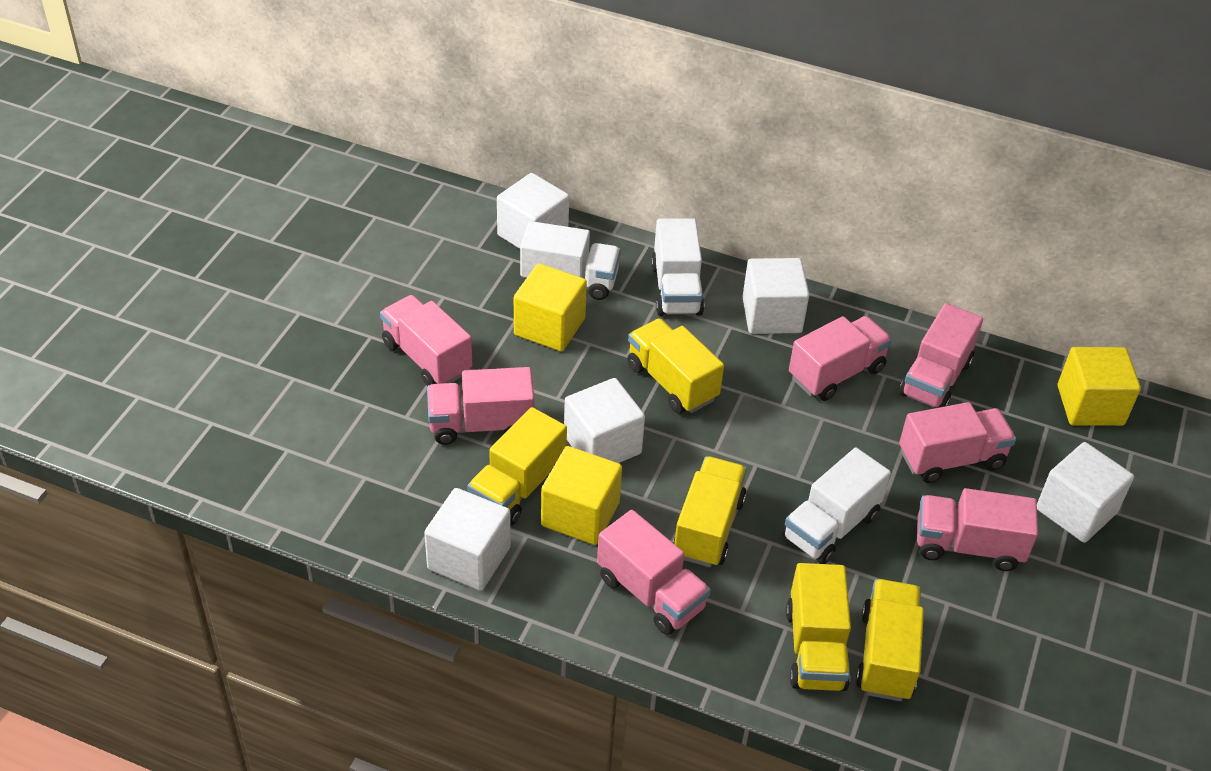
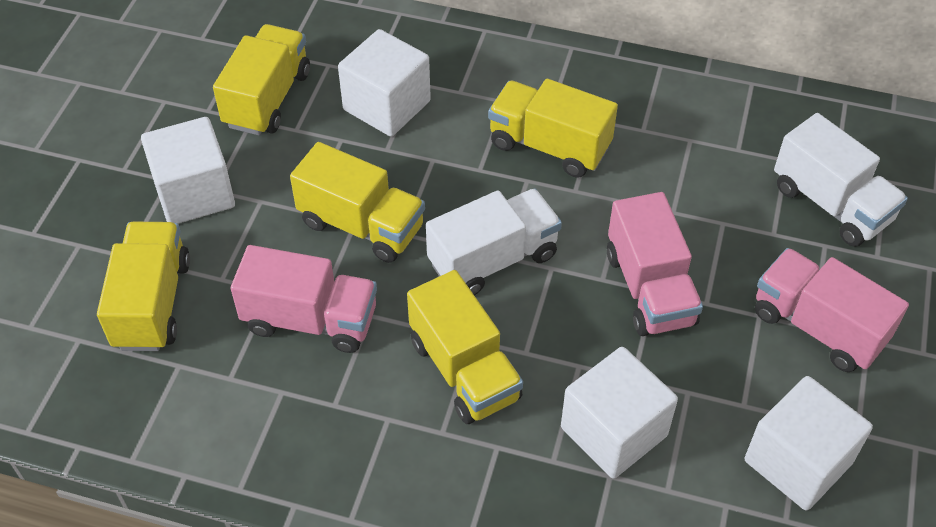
pink truck: [380,295,472,386] [427,367,534,445] [597,510,711,635] [789,316,892,401] [899,303,983,408] [899,402,1016,483] [917,488,1038,571] = 7 -> [231,245,377,353] [607,192,703,336] [755,248,909,372] = 3
white cube: [424,488,511,591] [497,173,569,249] [564,378,645,463] [742,258,809,334] [1037,442,1134,543] = 5 -> [141,117,235,224] [338,29,431,136] [561,347,678,479] [745,376,873,511] = 4
white truck: [520,221,621,300] [651,218,704,316] [782,448,891,564] = 3 -> [426,189,562,295] [774,113,908,247] = 2
yellow cube: [514,263,587,351] [541,446,622,545] [1058,347,1141,426] = 3 -> none = 0

